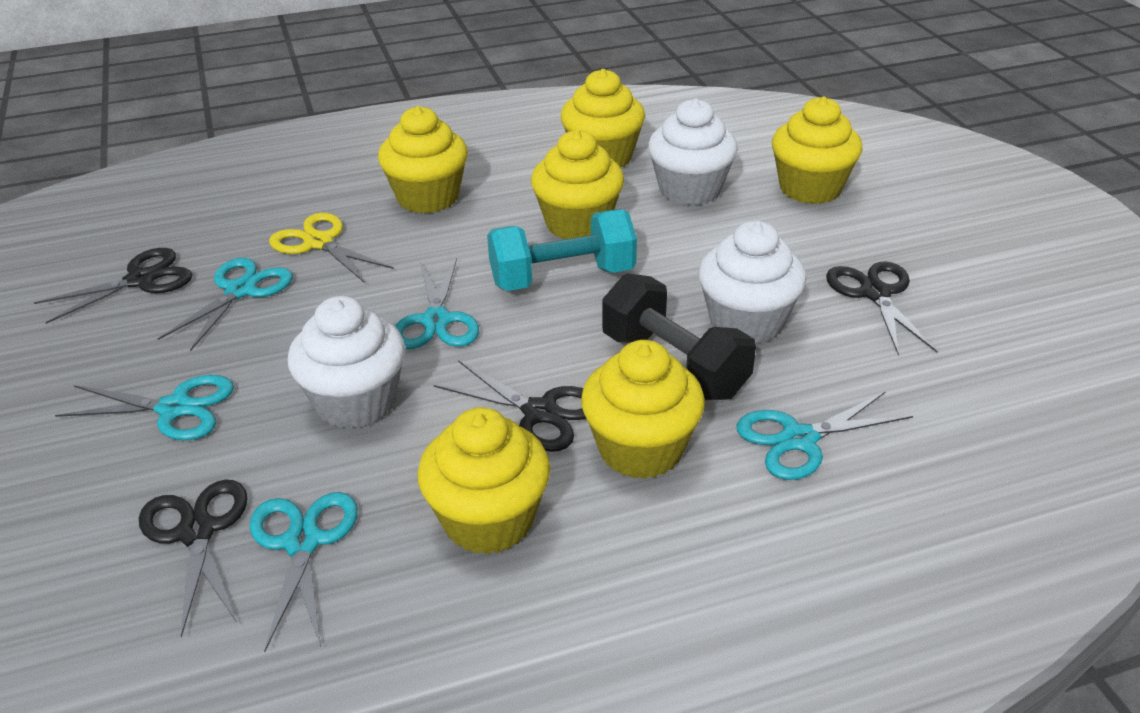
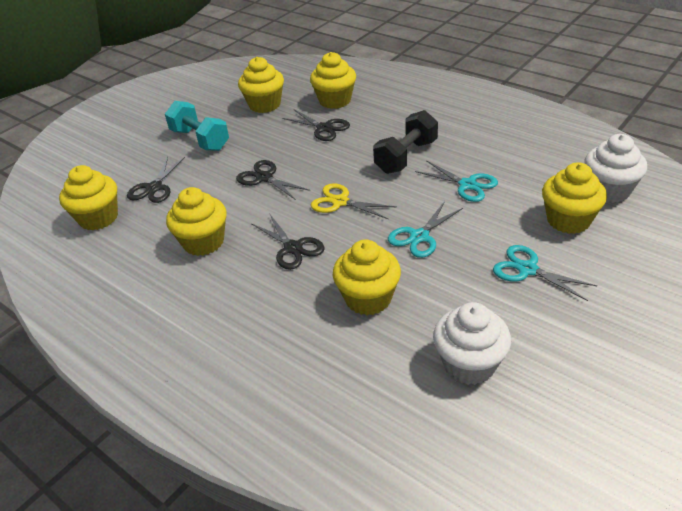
turquoise scissors: [55,375,234,440] [157,258,293,351] [250,492,358,652] [395,258,479,349] [737,391,913,480] = 5 -> [388,201,463,258] [415,160,498,202] [493,245,597,301] = 3
white cupcake: [287,296,405,429] [648,98,738,206] [698,221,806,344] = 3 -> [433,302,511,385] [584,134,647,203] = 2

